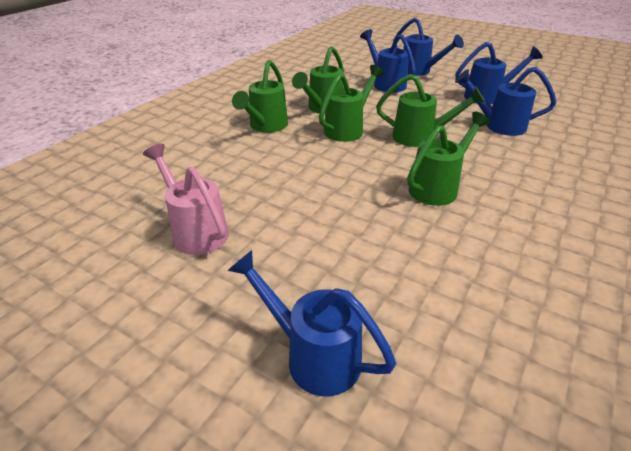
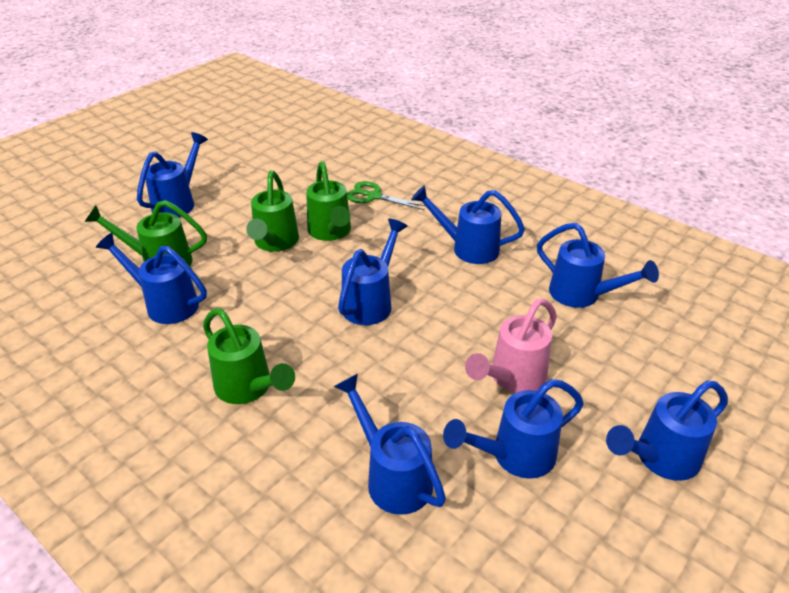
blue watering can: [227,250,396,396] [360,29,416,93] [393,18,464,76] [455,42,542,104] [455,67,556,136] = 5 -> [96,233,207,324] [137,132,208,217] [334,374,446,515] [338,218,408,325] [411,185,525,264] [443,379,584,479] [537,223,659,308] [606,380,728,481] = 8
green scissors: none = 0 -> [347,181,425,210] = 1
green watering can: [232,60,288,133] [292,46,344,114] [319,65,385,142] [376,74,485,147] [407,112,491,206] = 5 -> [85,200,207,266] [203,308,295,404] [246,171,299,252] [306,161,351,241] = 4

